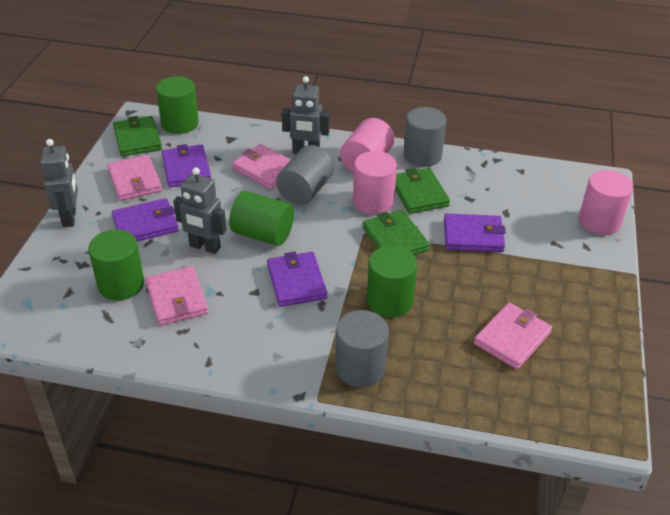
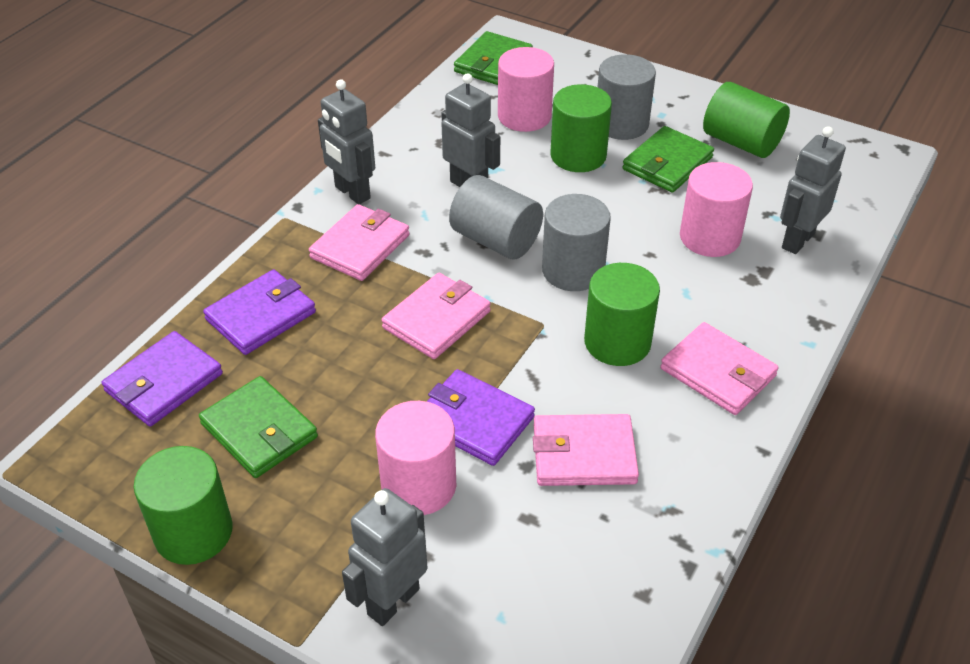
grey robot: [40,139,78,227] [173,167,226,254] [282,76,330,154] = 3 -> [318,79,375,204] [342,488,427,626] [441,73,500,187] [780,126,846,254] = 4
purple wallet: [112,198,179,241] [162,144,211,187] [267,252,327,307] [444,213,506,252] = 4 -> [102,331,223,427] [203,269,316,355] [427,369,535,466] = 3

